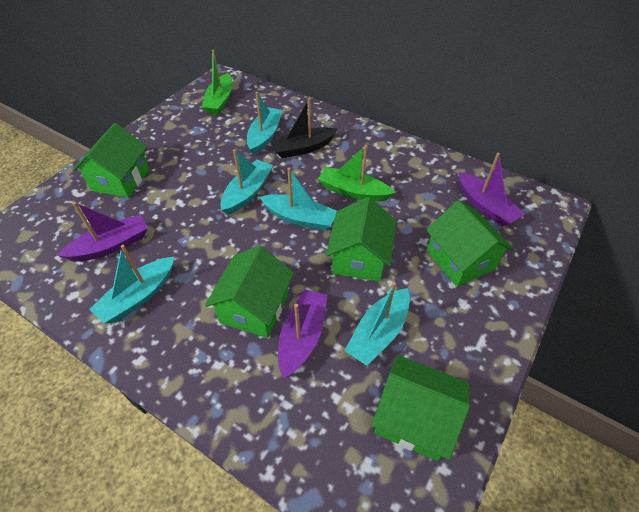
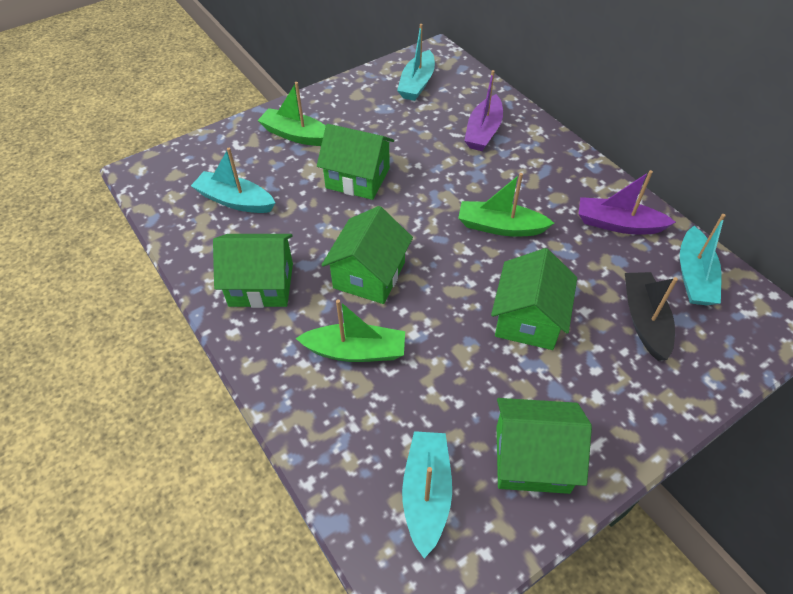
green boat: [202,50,232,115] [318,145,395,202] = 2 -> [257,82,326,146] [296,299,405,362] [458,173,554,237] = 3
purple boat: [57,202,148,262] [278,289,328,379] [459,153,525,226] = 3 -> [464,70,503,151] [579,170,676,234] = 2
turquoise boat: [89,245,174,323] [220,149,273,215] [247,92,283,155] [260,168,337,230] [344,282,410,366] = 5 -> [191,148,275,213] [397,24,435,101] [402,431,452,558] [680,214,726,305] = 4

